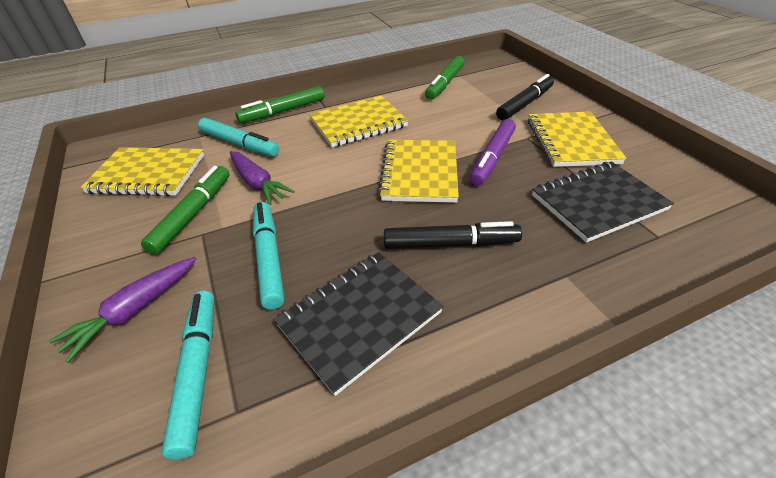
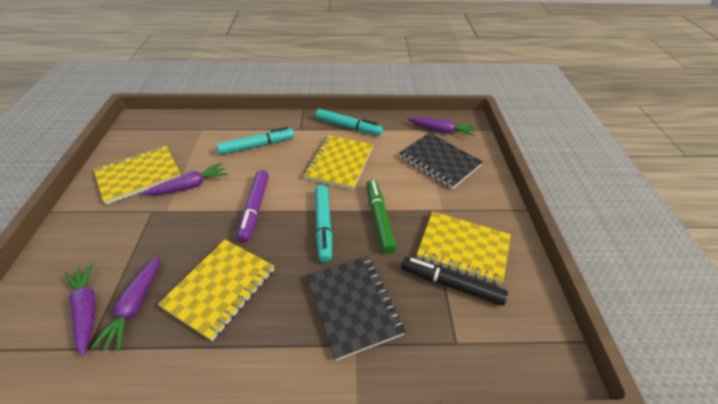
black marker: [384,221,522,249] [496,74,554,120] = 2 -> [401,257,508,306] = 1
green marker: [141,166,230,255] [235,86,325,123] [425,56,465,100] = 3 -> [366,179,397,254] = 1
purple carrot: [49,257,197,363] [230,151,295,205] = 2 -> [65,263,96,357] [91,255,160,352] [142,163,228,195] [407,117,475,136] = 4

